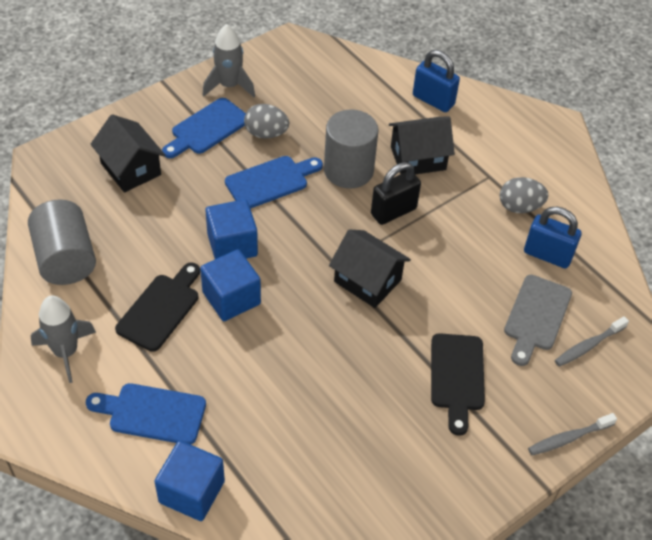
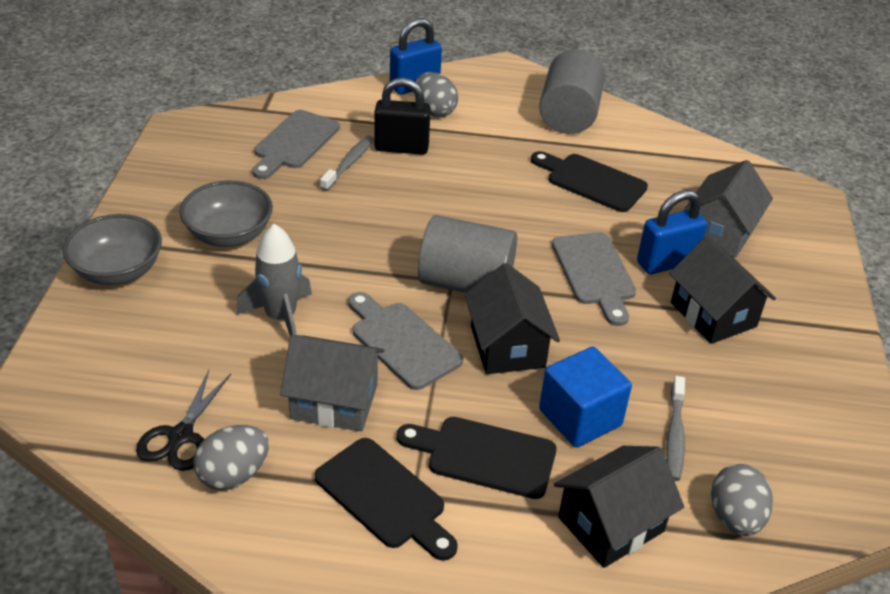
black cutting board: [115,262,200,352] [431,333,485,436] = 2 -> [315,438,458,561] [396,417,557,499] [531,151,648,212] = 3
black scissors: none = 0 -> [136,370,231,471] = 1
blue cube: [154,441,225,521] [200,249,261,321] [205,199,258,259] = 3 -> [539,346,632,448] = 1
blue cutting board: [86,383,206,445] [162,98,246,158] [225,156,323,209] = 3 -> none = 0
grey bowl: none = 0 -> [63,214,162,285] [180,181,273,247] = 2
grey cutting board: [504,275,572,366] = 1 -> [252,110,340,179] [348,292,463,390] [552,232,636,326] = 3
grey egg: [244,104,289,139] [500,177,548,213] = 2 -> [193,425,269,490] [415,72,458,117] [711,464,773,536] = 3
grey house: none = 0 -> [280,335,385,432] [684,160,773,258] = 2
grey rocket: [31,295,96,383] [203,24,255,97] = 2 -> [236,224,312,337] = 1

